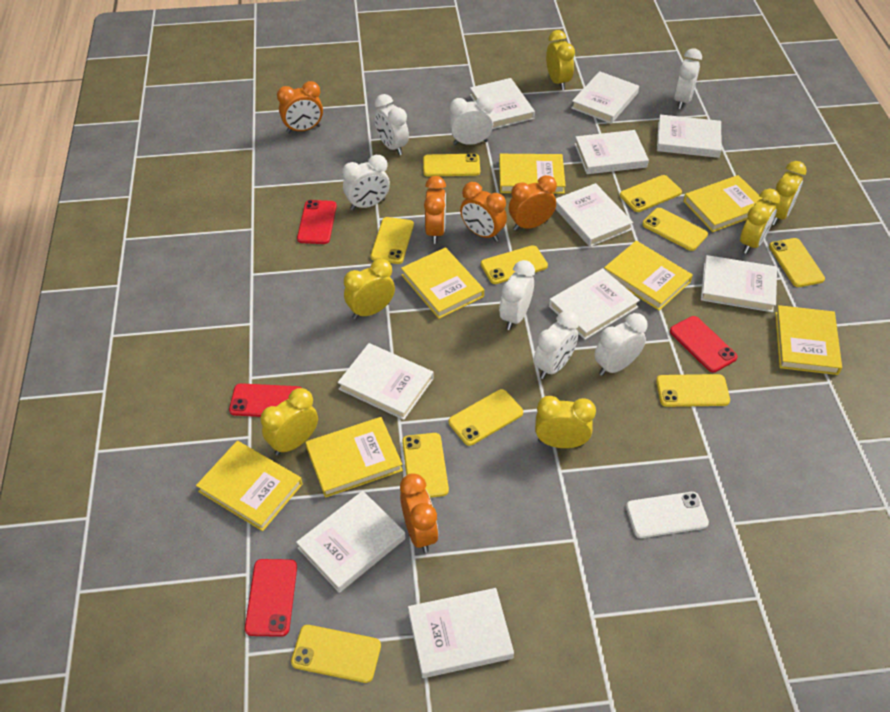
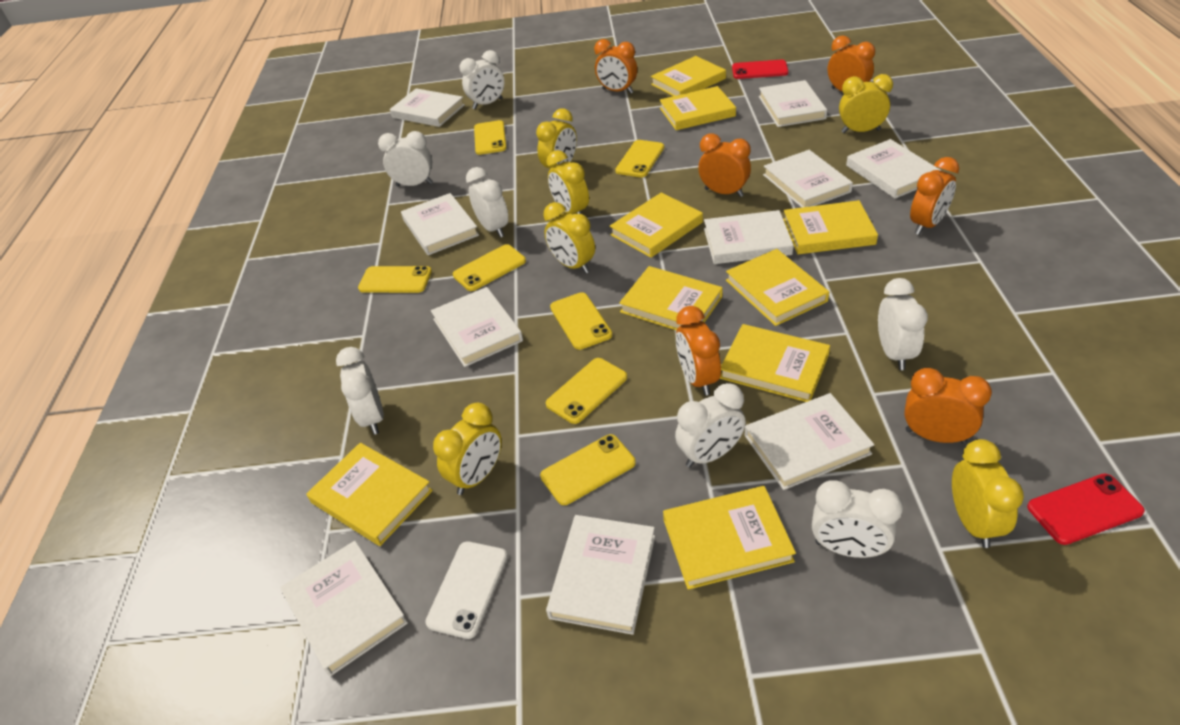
orange clock: [277,81,323,133] [400,473,439,553] [424,176,446,244] [460,182,507,242] [509,175,557,231] = 5 -> [594,39,637,94] [676,306,721,396] [698,134,751,197] [828,36,875,92] [904,368,992,444] [910,157,959,235] = 6
red phone: [229,383,301,417] [245,559,297,637] [297,200,337,244] [670,316,738,373] = 4 -> [732,60,788,79] [1027,474,1145,545] = 2
yellow book: [196,441,302,531] [305,417,403,498] [401,247,484,319] [499,154,566,194] [604,241,693,311] [683,175,762,232] [775,305,842,375] = 7 -> [306,443,433,546] [610,192,703,258] [619,266,723,330] [651,56,726,96] [659,86,736,130] [663,486,796,590] [720,324,830,402] [726,249,829,326] [783,200,878,254] = 9
yellow phone: [291,625,381,683] [371,217,414,264] [402,433,449,498] [423,153,480,177] [449,389,523,446] [481,245,548,284] [620,175,682,212] [642,208,708,251] [656,374,730,407] [769,238,825,287] = 10 -> [358,266,432,293] [453,244,526,291] [474,120,506,155] [540,434,636,505] [546,358,627,424] [550,292,612,350] [615,140,664,177] = 7

